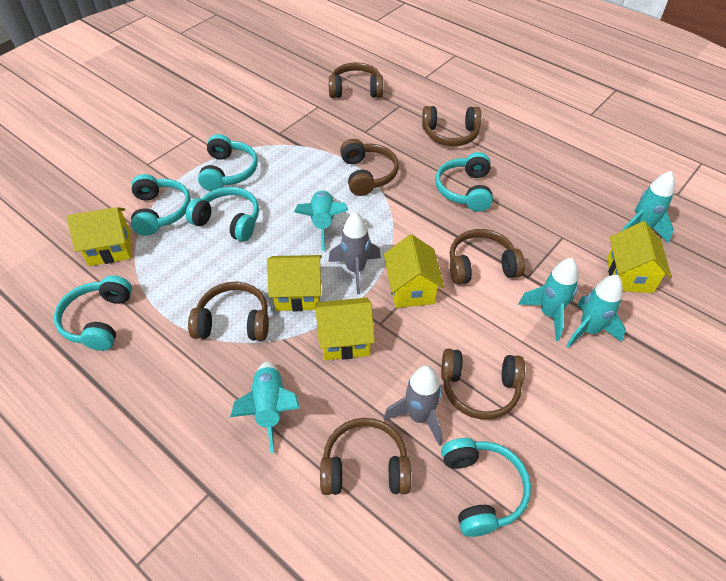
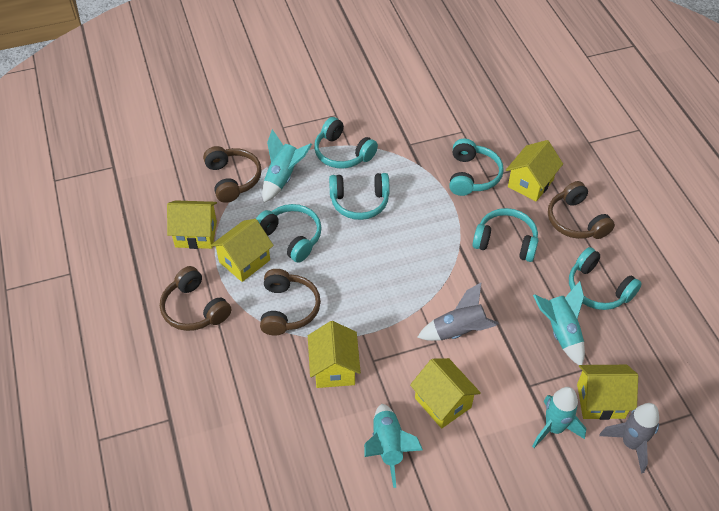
brown headphones: [188,282,269,341] [320,418,411,495] [329,62,383,98] [340,139,399,196] [422,106,481,146] [441,349,525,420] [450,229,525,285] = 7 -> [160,266,231,331] [203,146,262,203] [260,269,321,336] [548,181,615,239] = 4
turquoise rocket: [230,361,300,454] [294,190,348,251] [518,258,579,341] [566,275,626,348] [622,171,675,243] = 5 -> [262,129,312,203] [364,404,423,488] [532,387,587,448] [533,281,585,365] = 4
yellow house: [67,207,131,266] [267,255,322,311] [315,297,375,360] [384,234,444,308] [607,221,672,293] = 5 -> [167,200,217,249] [211,219,274,282] [308,321,361,388] [410,358,481,429] [506,140,563,201] [577,365,638,420] = 6

